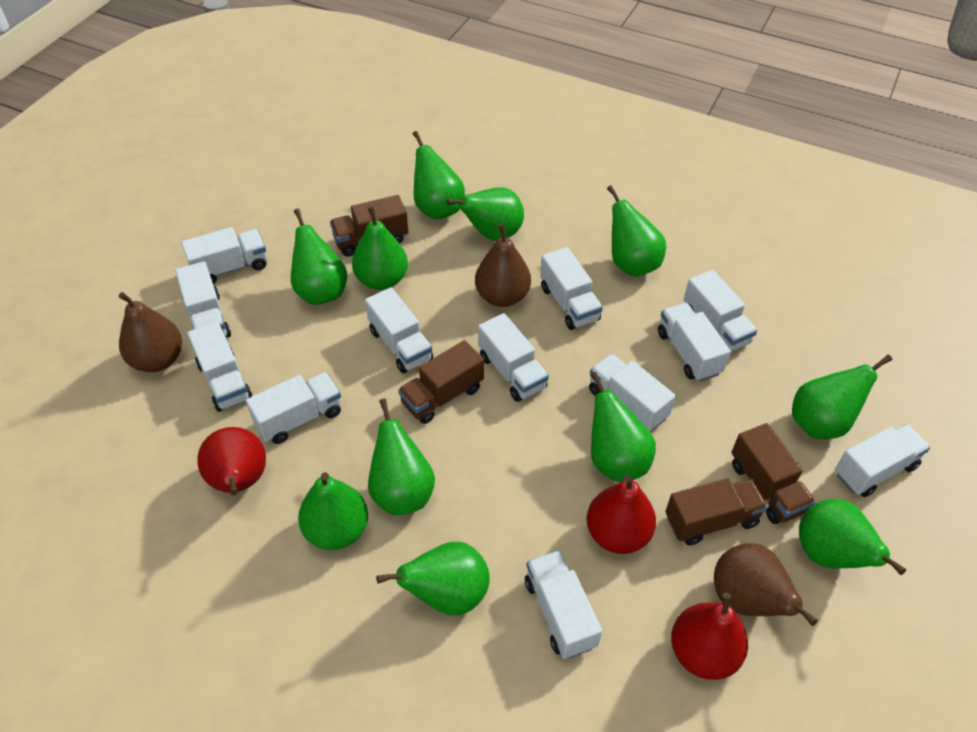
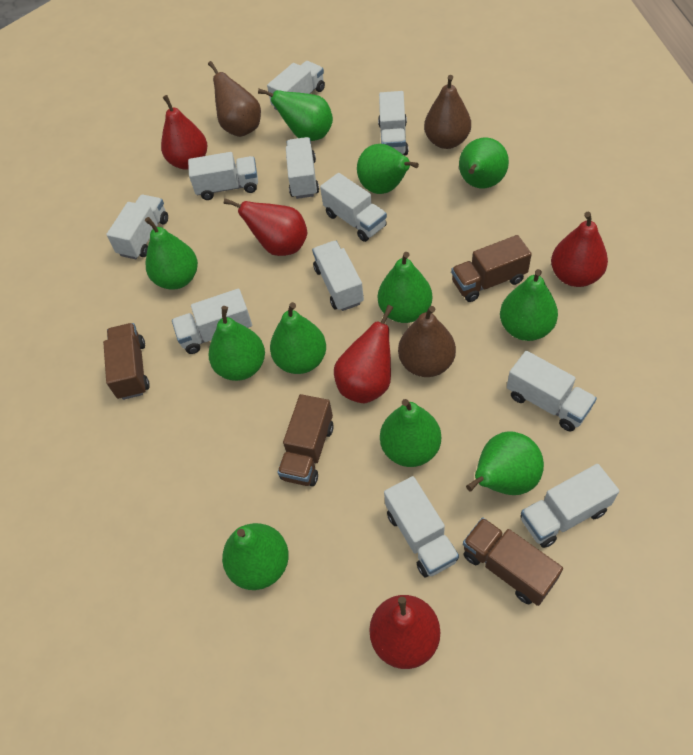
red pear: [197,427,266,496] [586,475,656,554] [671,592,748,680] = 3 -> [161,95,207,170] [224,198,307,256] [334,305,393,403] [369,595,440,669] [551,212,608,287] = 5
white truck: [175,261,231,338] [181,227,267,284] [187,321,252,412] [246,372,341,444] [365,287,433,373] [478,313,549,402] [525,550,602,659] [540,247,603,330] [589,354,676,432] [658,303,731,381] [684,270,757,352] [835,424,930,497] = 12 -> [106,195,168,259] [172,289,252,354] [188,152,258,200] [267,61,325,110] [286,137,319,199] [312,241,364,311] [320,173,387,242] [378,91,409,156] [384,476,459,578] [507,351,597,431] [521,464,619,548] = 11

